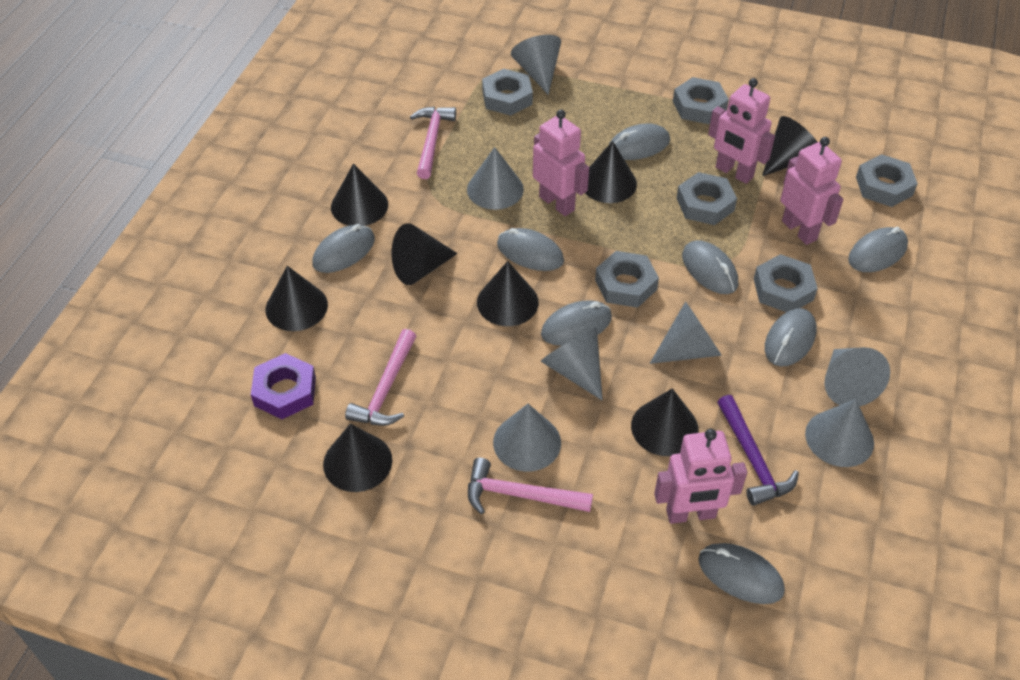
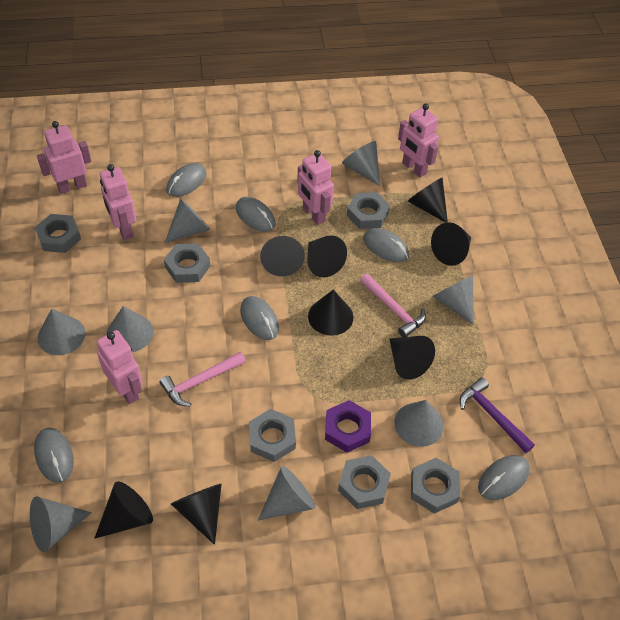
grey cone: [467,147,524,210] [493,404,561,472] [511,35,561,95] [540,327,603,400] [650,301,722,364] [805,399,874,467] [824,347,890,407] = 7 -> [30,496,92,552] [38,309,85,355] [106,306,153,352] [165,198,211,243] [258,466,316,521] [342,141,380,186] [394,400,444,447] [433,275,474,325] = 8
grey mouse: [312,224,375,273] [497,228,564,271] [541,300,612,346] [609,124,670,160] [682,240,738,294] [698,543,785,604] [765,308,816,366] [848,227,908,272] = 8 -> [34,428,74,483] [166,163,207,197] [236,197,276,232] [240,296,279,340] [363,228,409,262] [478,455,530,500] = 6
pink hammer: [345,329,416,426] [410,107,456,179] [468,458,593,514] = 3 -> [159,352,246,406] [360,274,426,337] = 2
pink robot: [533,109,589,216] [654,429,747,524] [708,78,775,184] [780,137,843,245] = 4 -> [37,121,91,194] [97,330,142,404] [100,164,136,240] [297,150,334,225] [398,104,439,177] = 5

